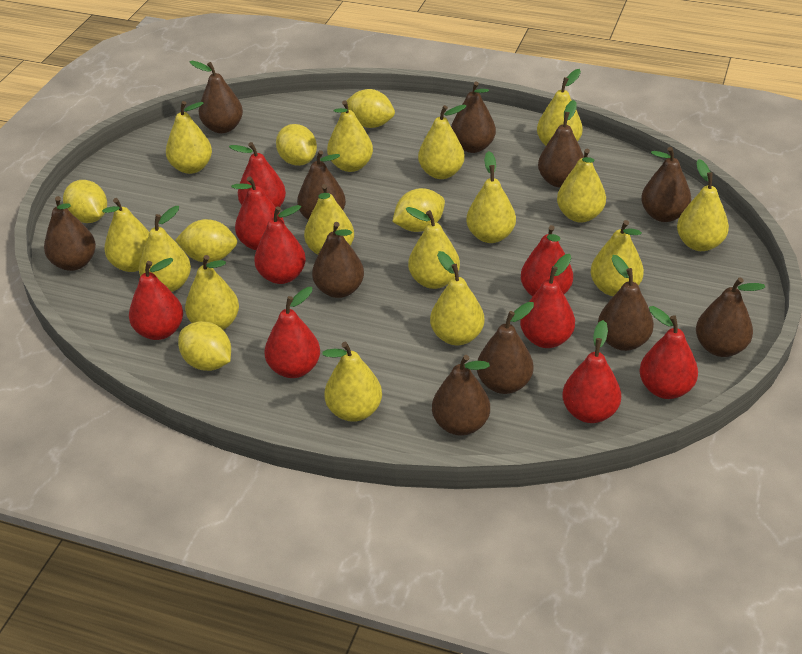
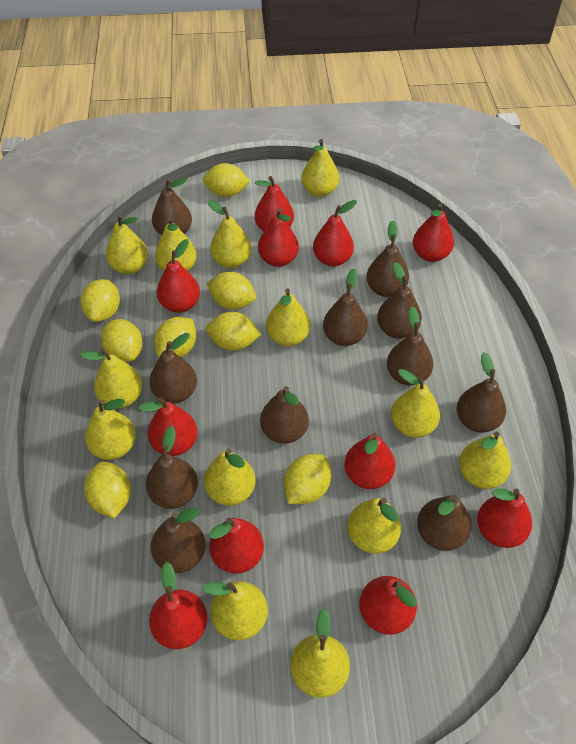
red pear: [129,258,183,340] [229,142,286,207] [231,176,284,250] [254,205,306,284] [264,287,320,378] [520,254,575,348] [521,225,573,297] [562,320,621,423] [639,306,698,399] = 9 -> [138,397,198,456] [149,562,207,649] [157,239,200,313] [209,518,264,574] [255,176,294,232] [258,208,299,267] [313,200,357,267] [344,433,395,489] [359,576,417,635] [413,203,454,262] [477,488,532,548] = 11
yellow lemon: [63,180,107,223] [175,219,237,263] [178,321,231,371] [276,124,317,166] [346,89,395,128] [392,188,445,232] = 6 -> [81,279,120,322] [84,461,131,518] [101,319,142,362] [154,317,196,358] [203,163,250,197] [206,312,261,351] [207,272,256,310] [284,454,331,504] = 8
yellow pear: [102,198,149,272] [139,206,191,292] [166,101,212,174] [185,255,239,330] [304,184,354,255] [322,342,382,422] [327,100,373,172] [406,207,460,289] [418,105,466,179] [430,251,484,345] [466,151,516,243] [537,69,583,146] [557,149,606,222] [590,220,644,296] [677,159,729,251] = 15 -> [80,349,142,408] [85,399,136,460] [106,214,148,274] [155,217,197,271] [202,581,268,640] [204,448,256,506] [208,200,251,268] [266,288,310,346] [290,609,350,698] [301,139,339,197] [347,498,401,554] [391,369,440,438] [459,431,511,489] = 13

